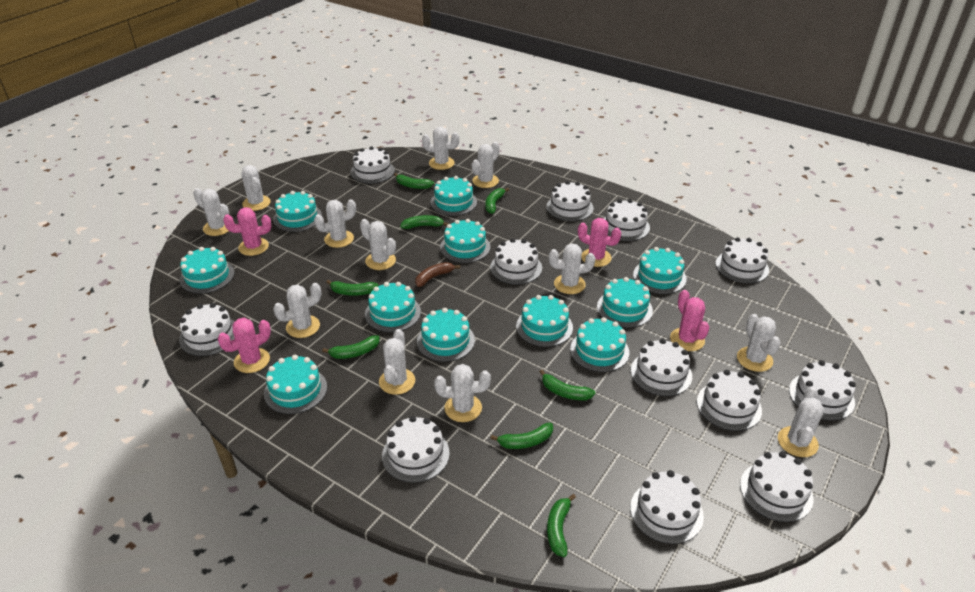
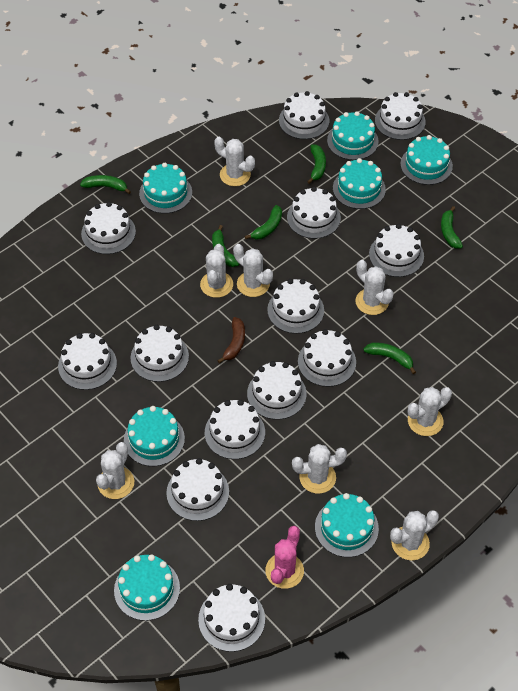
green banana: [322,335,379,359] [326,280,379,296] [394,173,434,189] [400,215,448,229] [486,188,509,214] [490,423,553,449] [539,370,595,400] [547,494,576,557] = 8 -> [80,175,131,194] [212,225,239,267] [245,205,282,240] [307,144,326,184] [363,342,416,374] [441,206,463,249] = 6
pink cactus: [218,318,271,373] [223,207,271,256] [578,218,621,267] [670,290,709,351] = 4 -> [266,526,304,589] = 1
turquoise cake: [180,247,234,294] [264,355,327,414] [273,191,322,232] [365,282,421,332] [417,308,475,362] [431,176,477,216] [440,219,490,263] [516,295,573,347] [570,317,630,372] [597,277,653,328] [633,247,687,294] = 11 -> [114,554,180,621] [124,406,185,466] [139,163,192,214] [315,493,379,557] [327,111,378,160] [333,158,386,209] [400,135,453,185] = 7
white cactus: [193,188,229,236] [241,165,271,211] [273,283,321,338] [314,199,356,248] [360,219,396,270] [379,329,415,395] [422,127,459,170] [434,364,491,422] [472,142,499,188] [549,243,595,294] [737,314,781,372] [778,387,824,457] = 12 -> [96,442,134,499] [200,244,233,298] [214,137,255,186] [233,244,273,297] [292,444,347,494] [355,260,394,315] [390,510,439,560] [408,387,452,436] = 8
white cake: [179,303,235,356] [350,146,395,183] [382,416,450,483] [490,238,542,284] [546,181,594,221] [604,199,650,241] [630,470,704,544] [631,339,692,396] [697,370,762,431] [716,237,769,283] [740,451,814,522] [789,360,856,421] = 12 -> [58,333,117,390] [81,202,136,254] [131,325,189,382] [166,458,229,521] [198,584,265,652] [205,400,265,459] [247,361,307,420] [267,279,324,334] [279,91,329,139] [287,187,341,239] [298,329,356,387] [369,224,424,277] [375,92,426,140] = 13

